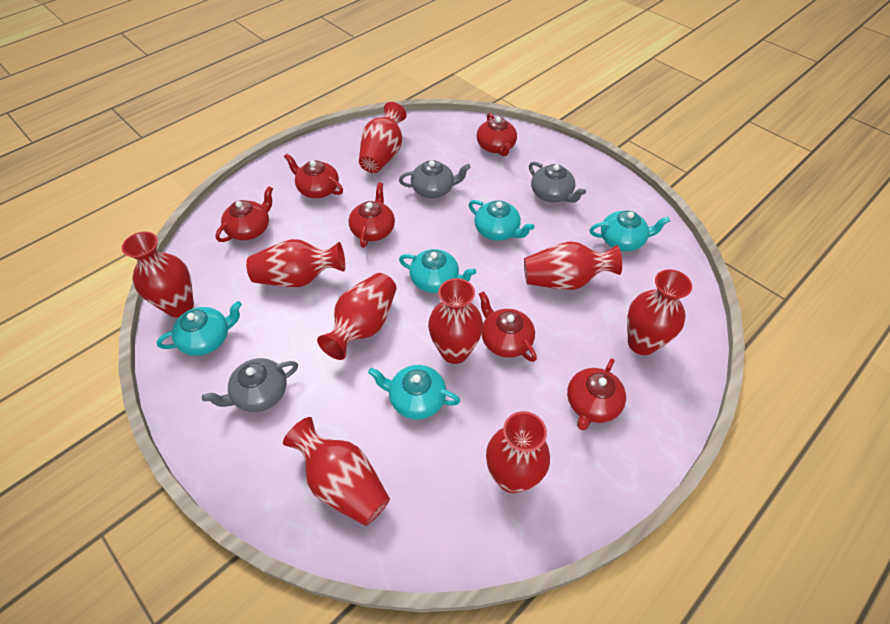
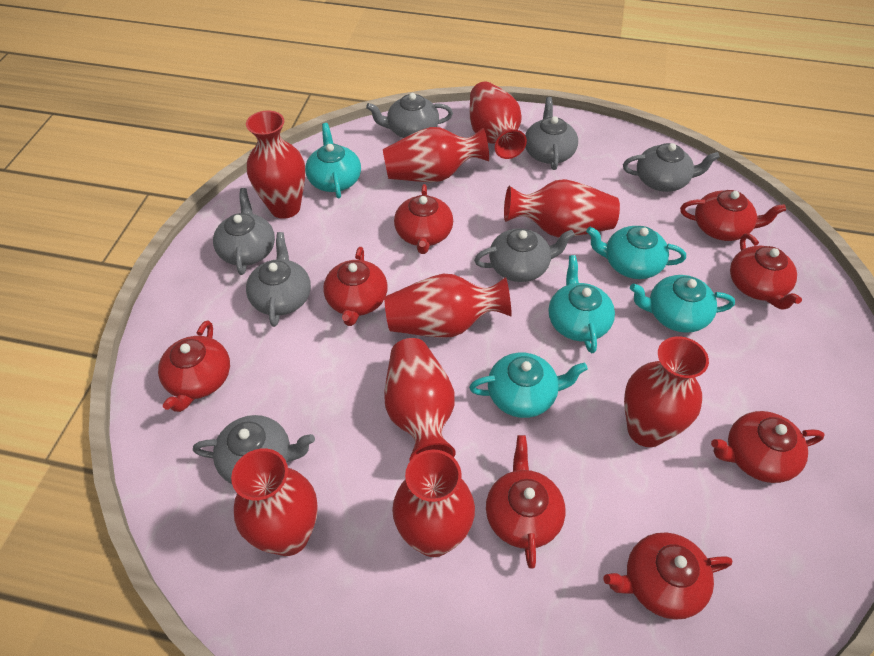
grey teapot: [202,358,298,412] [399,160,471,198] [529,162,586,203] = 3 -> [193,415,315,484] [213,188,275,275] [246,232,311,327] [366,93,453,138] [474,228,575,282] [525,97,578,170] [623,143,720,192] = 7
red teapot: [215,186,273,242] [284,154,343,198] [349,182,395,248] [477,113,517,156] [479,291,537,362] [567,358,626,430] = 6 -> [158,320,230,412] [323,247,387,326] [394,184,453,254] [486,435,566,569] [603,533,732,620] [680,190,786,241] [711,411,825,483] [730,233,802,310] = 8

